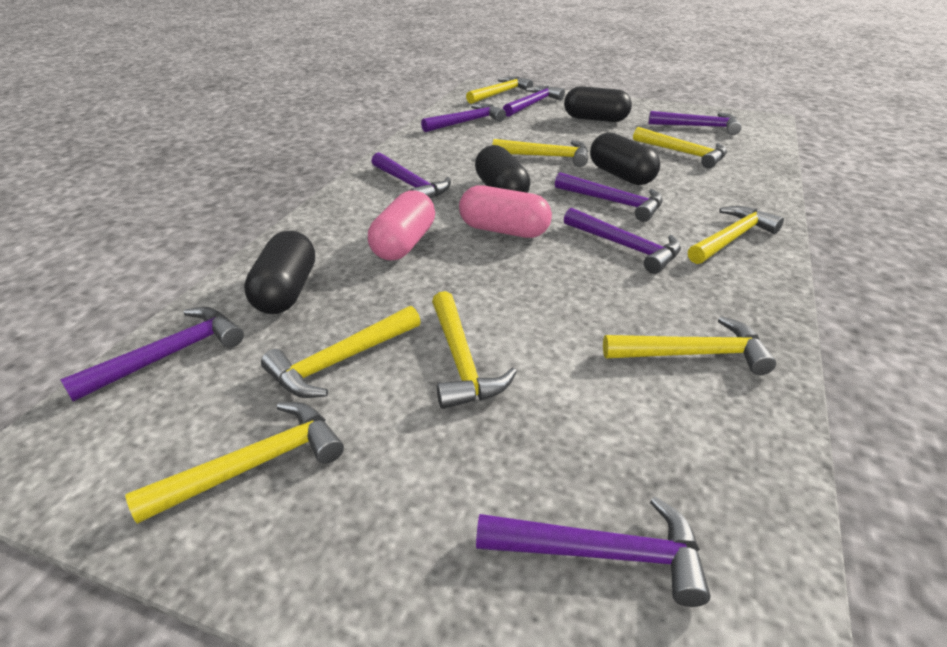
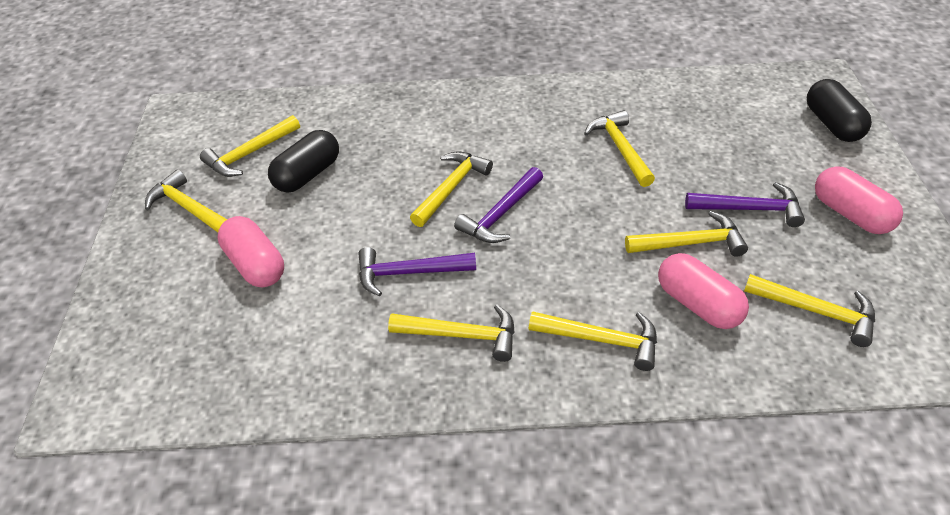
black capsule: [244,231,315,314] [475,145,530,193] [564,86,632,122] [590,132,660,185] = 4 -> [268,130,339,192] [807,79,872,142] = 2
pink capsule: [368,191,435,260] [459,185,552,238] = 2 -> [218,216,284,287] [658,253,749,329] [815,166,903,234] = 3
purple hammer: [60,307,244,401] [371,152,451,198] [421,103,506,132] [476,497,711,607] [503,86,565,117] [555,172,663,222] [564,208,681,274] [649,111,741,135] = 8 -> [358,247,476,297] [454,167,543,243] [685,182,805,227] = 3

